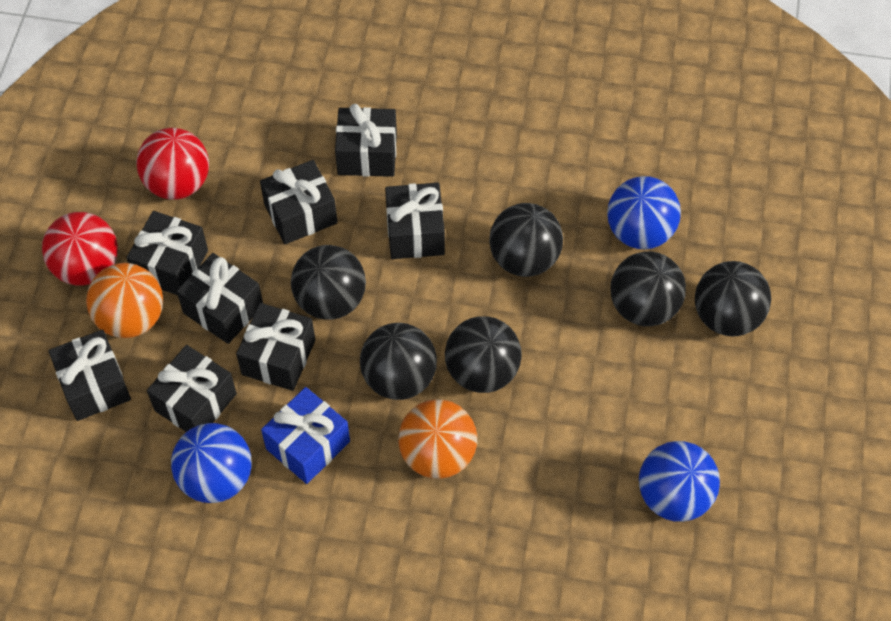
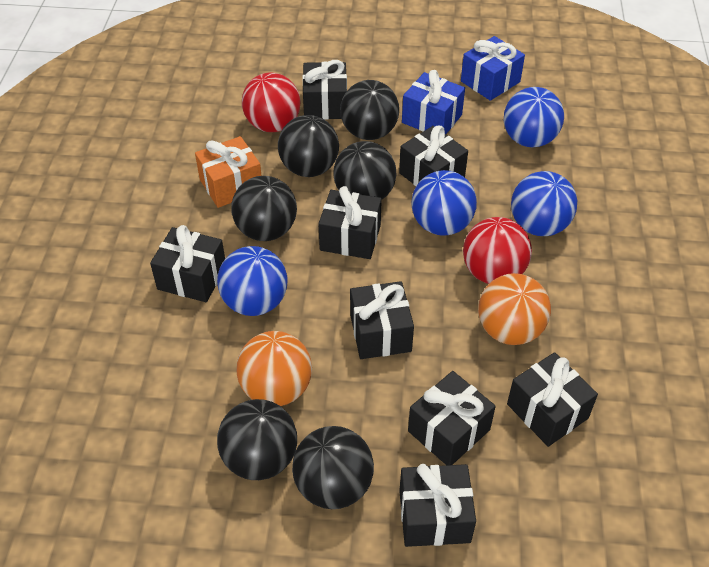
blue ball: [171,423,252,503] [607,176,681,249] [639,441,720,522] = 3 -> [217,246,287,316] [411,170,477,236] [504,87,564,147] [511,171,577,236] = 4
blue gift: [261,387,350,484] = 1 -> [402,70,465,134] [461,36,525,101] = 2
orange gift: none = 0 -> [195,136,262,208] = 1

